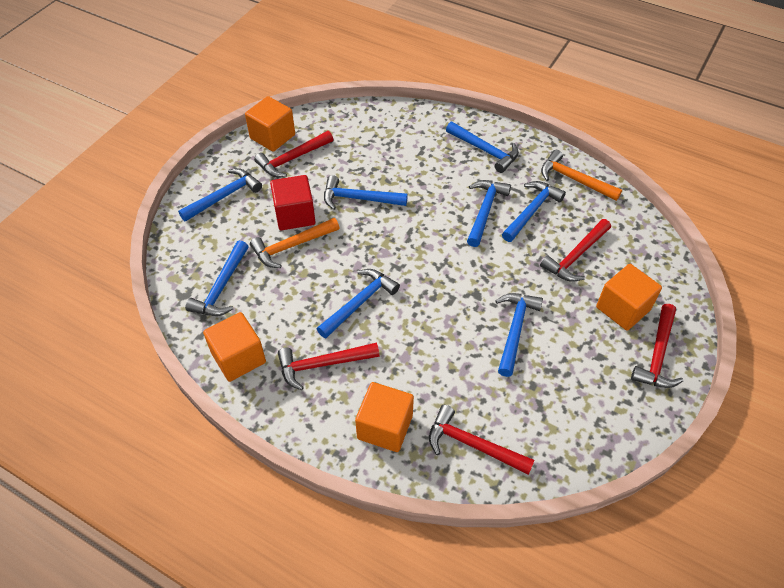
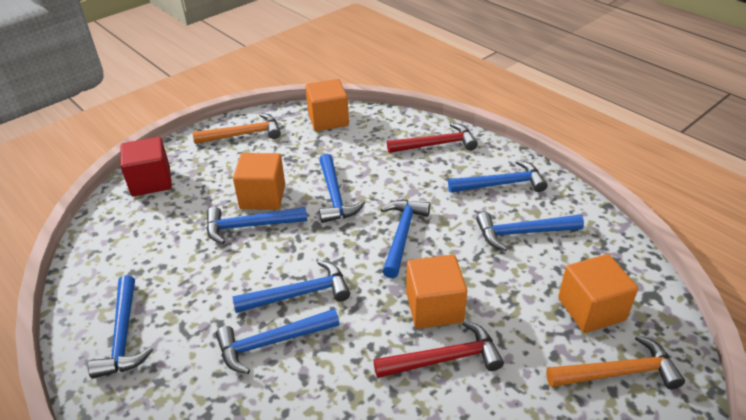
red hammer: [254,131,333,178] [278,342,379,390] [429,405,534,475] [540,219,611,282] [631,304,684,388] = 5 -> [373,321,504,378] [387,123,478,153] = 2

